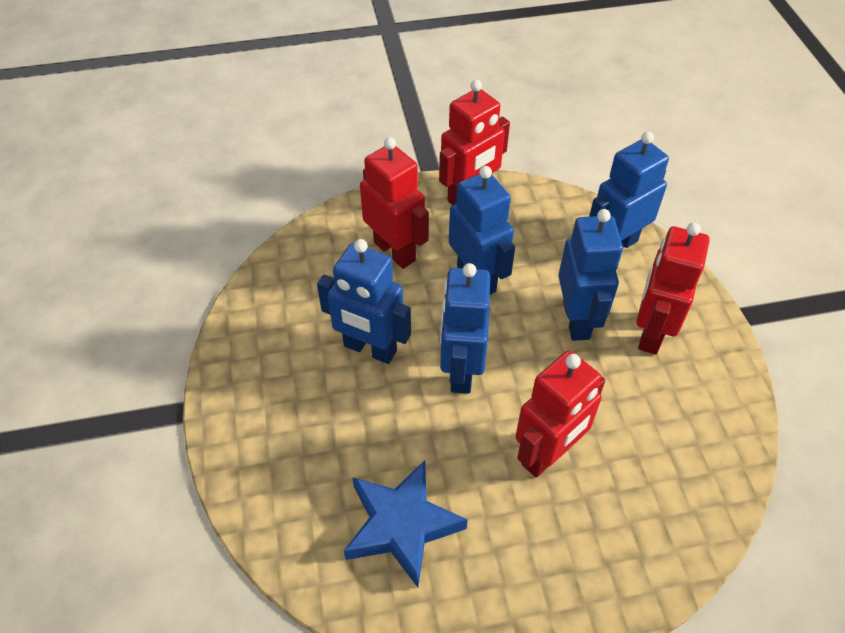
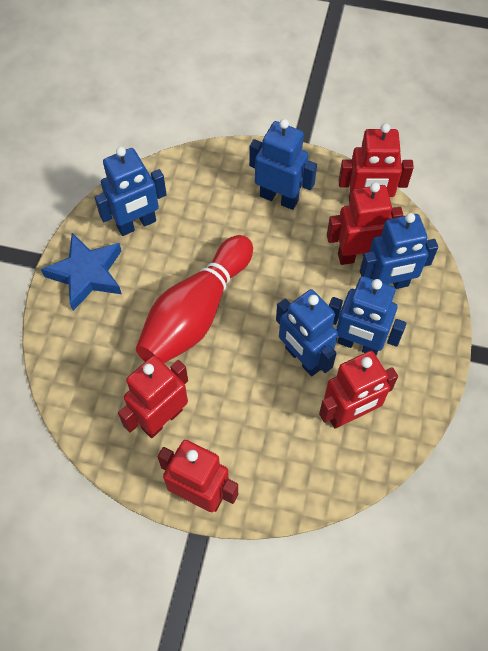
red bowling pin: none = 0 -> [136,235,253,363] = 1
red robot: [360,137,429,269] [439,80,510,205] [515,350,605,477] [636,223,710,354] = 4 -> [118,356,188,438] [158,440,238,512] [319,351,398,428] [327,182,403,265] [339,123,414,203] = 5

